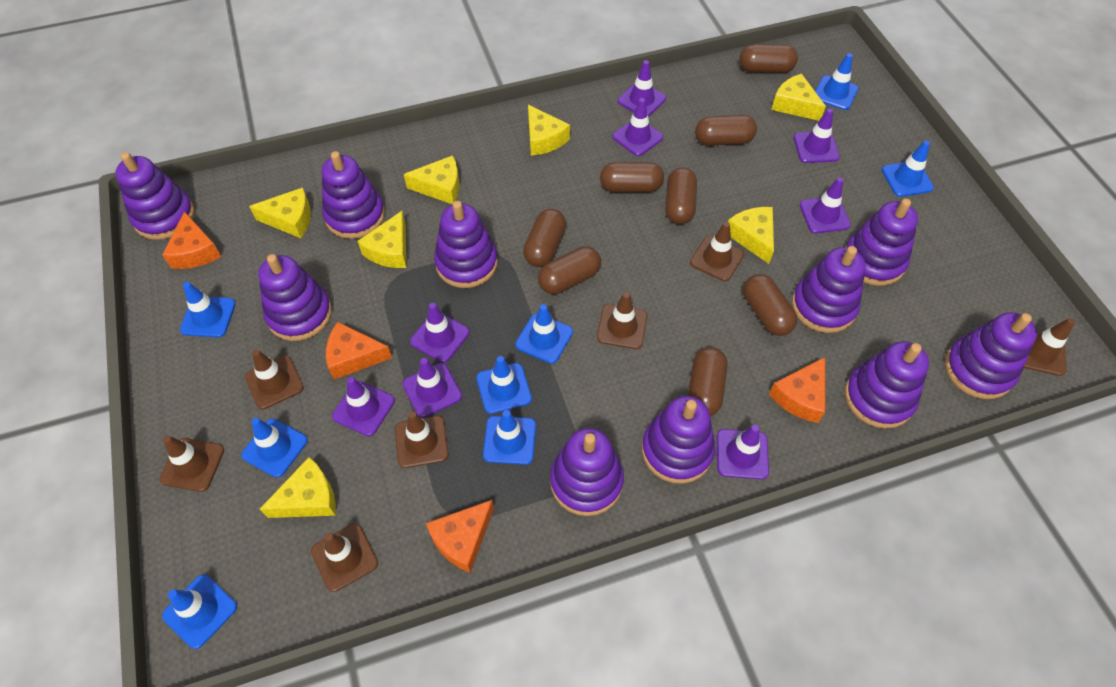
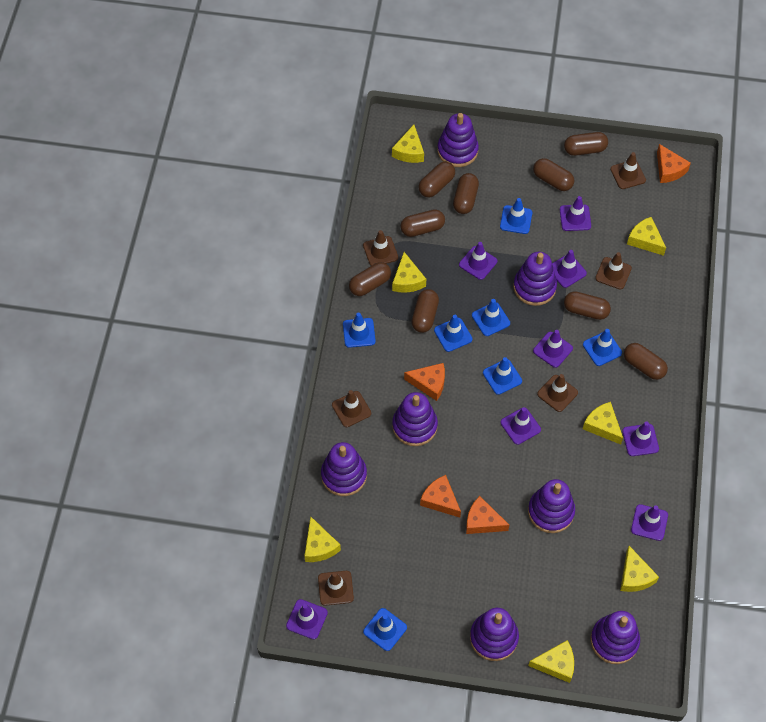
blue traffic cone: [162,574,237,649] [180,282,236,338] [241,418,308,478] [476,356,532,414] [483,410,536,465] [515,304,573,364] [815,53,858,110] [882,141,934,197] = 8 -> [343,313,376,348] [363,608,407,651] [434,315,473,352] [472,299,510,336] [483,357,522,395] [500,198,532,234] [583,329,622,366] = 7
brown capsule: [523,209,566,267] [538,246,601,294] [600,162,664,192] [665,168,697,224] [688,347,728,416] [695,115,757,146] [739,44,798,73] [743,274,797,336] = 8 -> [349,262,391,296] [400,209,445,237] [411,289,439,333] [418,162,455,197] [453,173,479,214] [533,158,574,191] [564,132,608,156] [564,291,611,320] [624,343,668,380] = 9
brown traffic cone: [159,436,224,492] [245,350,304,410] [311,523,378,592] [395,412,449,468] [597,292,647,349] [690,222,744,281] [1024,318,1075,376] = 7 -> [318,571,354,606] [332,390,371,427] [363,230,398,266] [537,374,578,412] [595,252,632,290] [610,152,646,189] = 6
purple stacking toy: [115,152,195,240] [258,254,332,341] [322,151,385,239] [434,201,498,288] [550,428,624,516] [642,396,715,484] [792,246,866,333] [845,198,918,286] [845,341,929,429] [945,312,1037,399] = 10 -> [321,442,367,496] [392,392,438,446] [437,113,479,167] [470,608,519,661] [513,252,557,306] [528,479,575,533] [591,611,640,664] = 7

